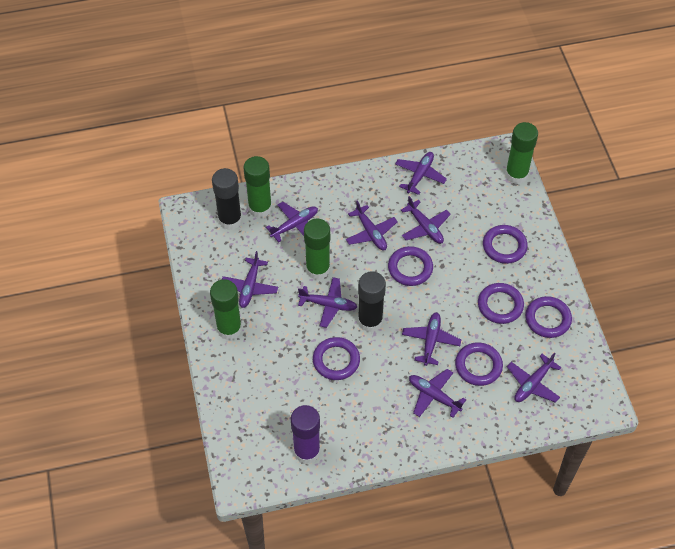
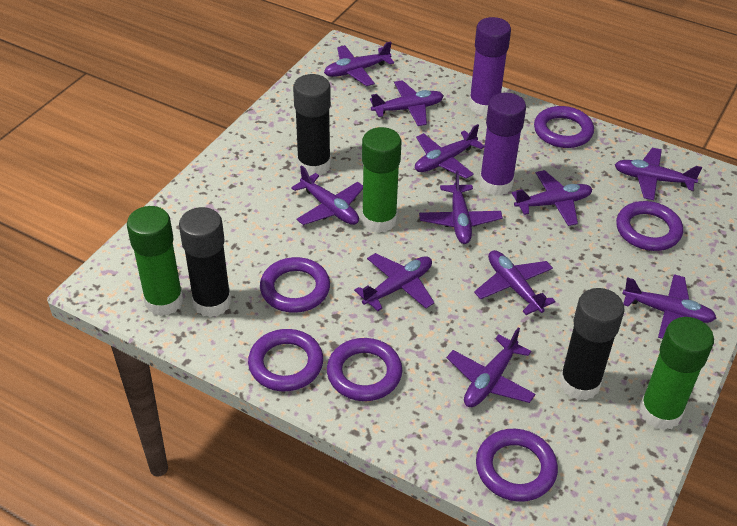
black glue stick: [212,168,242,230] [358,271,386,332] = 2 -> [179,207,231,317] [293,74,331,176] [559,288,625,400] = 3
green glue stick: [210,279,242,340] [244,156,272,218] [304,219,330,280] [505,122,538,184] = 4 -> [127,206,183,316] [362,127,401,233] [640,317,714,430] = 3
purple glue stick: [291,405,320,464] = 1 -> [469,17,511,115] [479,93,526,196] = 2
purple plane: [222,251,278,308] [266,202,318,243] [298,277,357,328] [346,201,397,250] [395,152,447,195] [401,196,451,244] [402,312,461,366] [409,369,466,418] [507,352,561,403] = 9 -> [291,165,363,225] [324,41,394,86] [354,253,434,311] [370,80,444,126] [415,124,484,179] [419,170,503,244] [447,328,536,407] [474,250,556,315] [512,170,593,226] [615,148,702,200] [622,274,716,339] = 11

